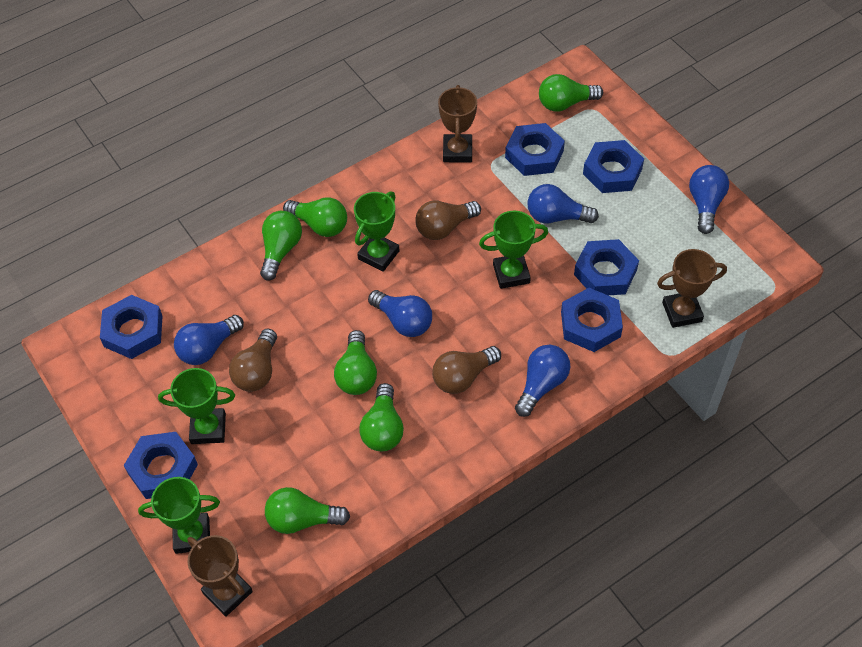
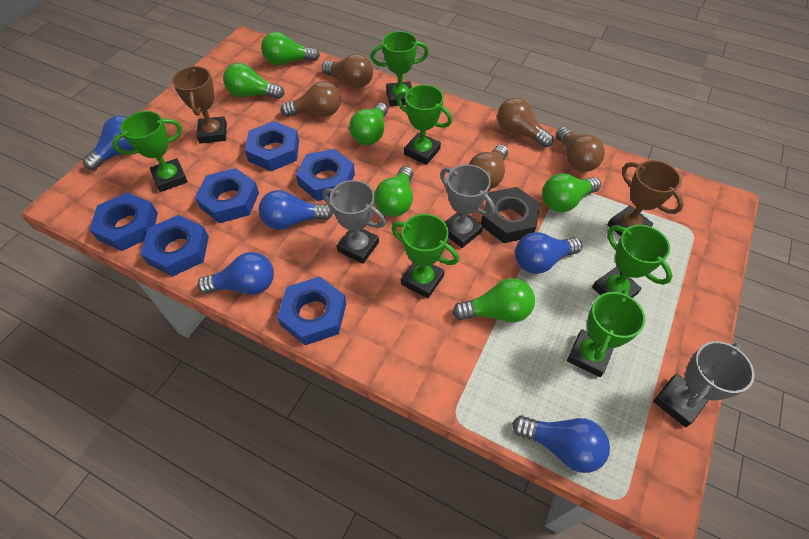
black nut: none = 0 -> [481,187,541,243] = 1
brown light bulb: [229,329,277,392] [415,201,481,240] [432,346,501,394] = 3 -> [281,81,341,117] [322,54,373,88] [469,145,508,190] [497,98,554,147] [556,127,605,172] = 5
brown trophy: [187,535,253,617] [438,85,477,162] [657,249,727,328] = 3 -> [172,66,227,143] [608,160,683,236] = 2
green trophy: [138,477,220,554] [158,368,235,444] [354,192,400,272] [479,211,548,289] = 4 -> [112,111,188,192] [371,31,429,106] [391,214,459,298] [397,85,452,165] [567,289,645,377] [592,225,672,298] = 6
grey trophy: none = 0 -> [323,180,386,264] [440,164,495,248] [653,341,755,427] = 3

